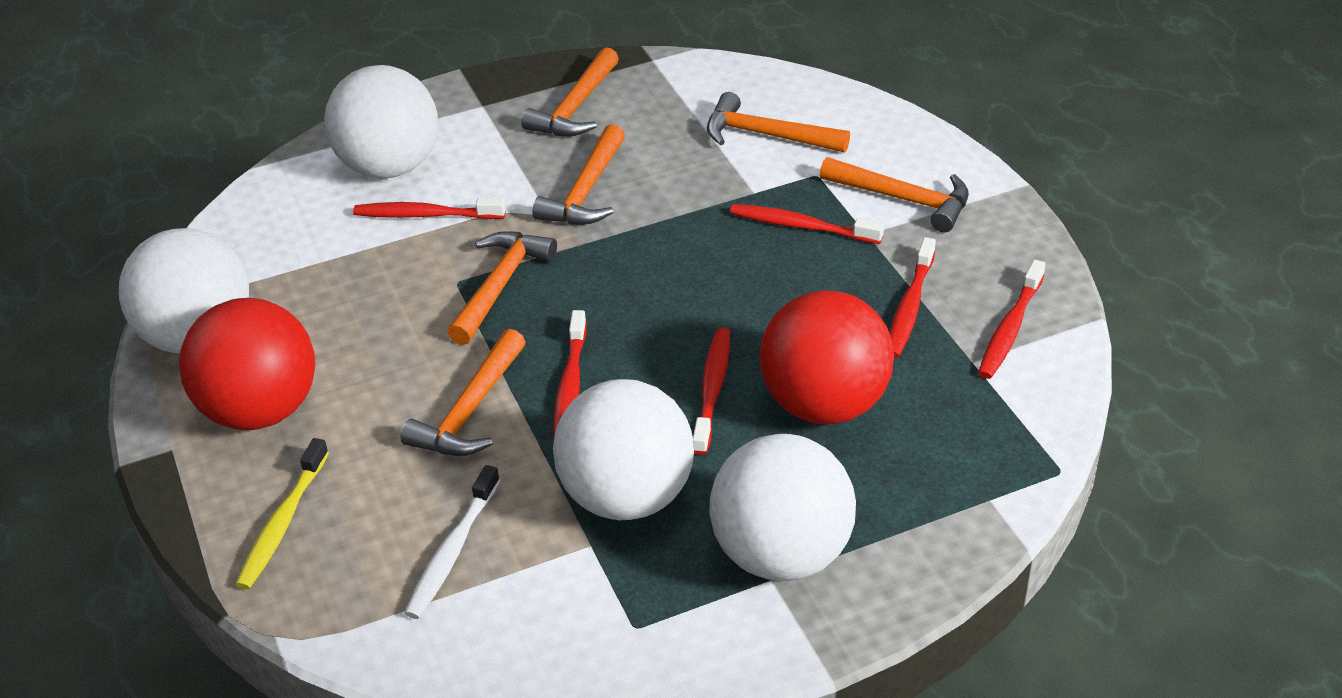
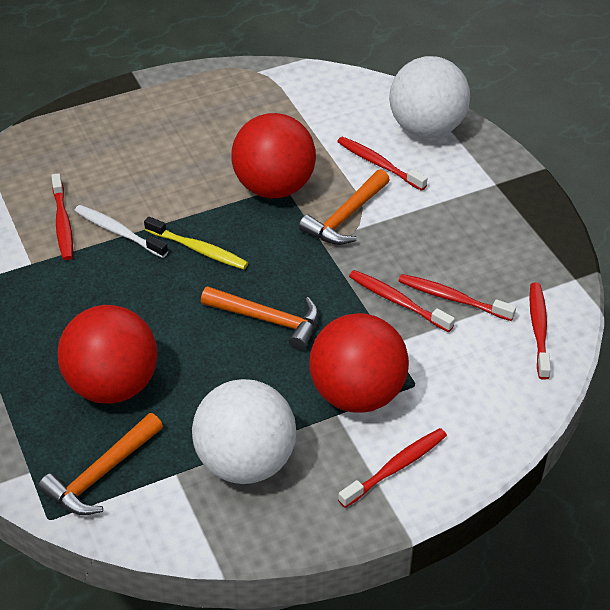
orange hammer: [401,329,525,456] [447,231,557,345] [521,47,619,136] [533,124,625,225] [707,92,850,153] [820,157,969,233] = 6 -> [38,413,163,515] [201,286,319,350] [299,169,390,245] = 3
red ball: [179,298,315,430] [760,290,894,424] = 2 -> [58,305,158,403] [232,113,316,198] [309,313,409,413] = 3
white ball: [119,228,249,354] [324,65,438,178] [553,379,694,520] [709,434,856,581] = 4 -> [192,379,296,484] [389,56,470,138] = 2

